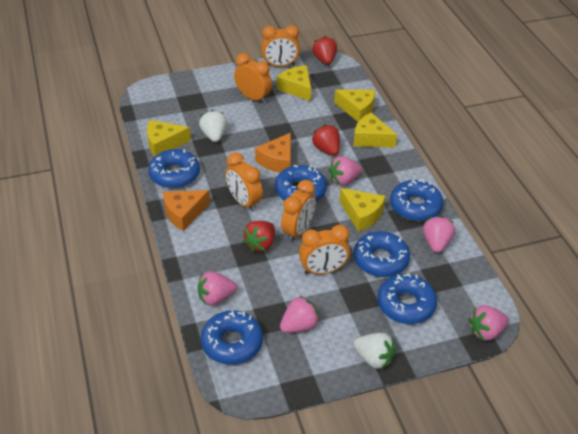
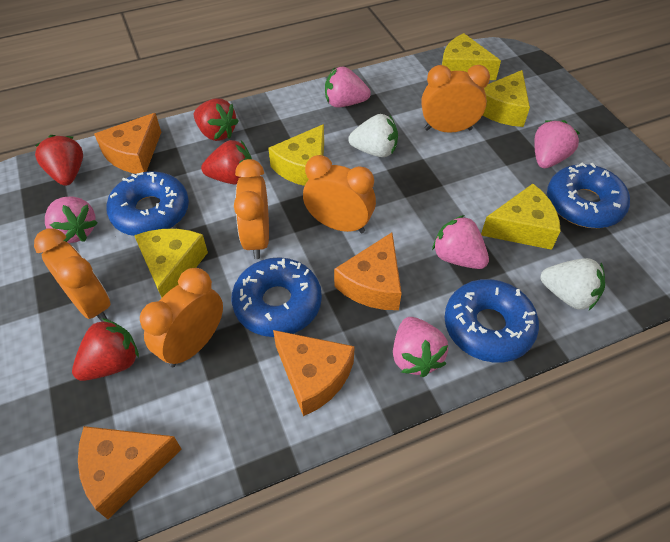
blue donut: [148,149,200,188] [201,310,263,365] [275,165,327,202] [353,231,410,277] [377,273,437,324] [390,179,443,221] = 6 -> [106,172,189,236] [232,257,322,337] [445,279,539,363] [547,162,630,228] = 4
orange cheese: [163,190,210,231] [255,133,291,173] = 2 -> [78,426,182,519] [94,113,161,174] [273,330,355,416] [334,232,402,310] = 4
red strawberry: [243,221,275,252] [312,36,337,65] [312,124,340,156] = 3 -> [35,135,83,186] [72,318,139,381] [194,98,239,141] [201,140,252,185] = 4

